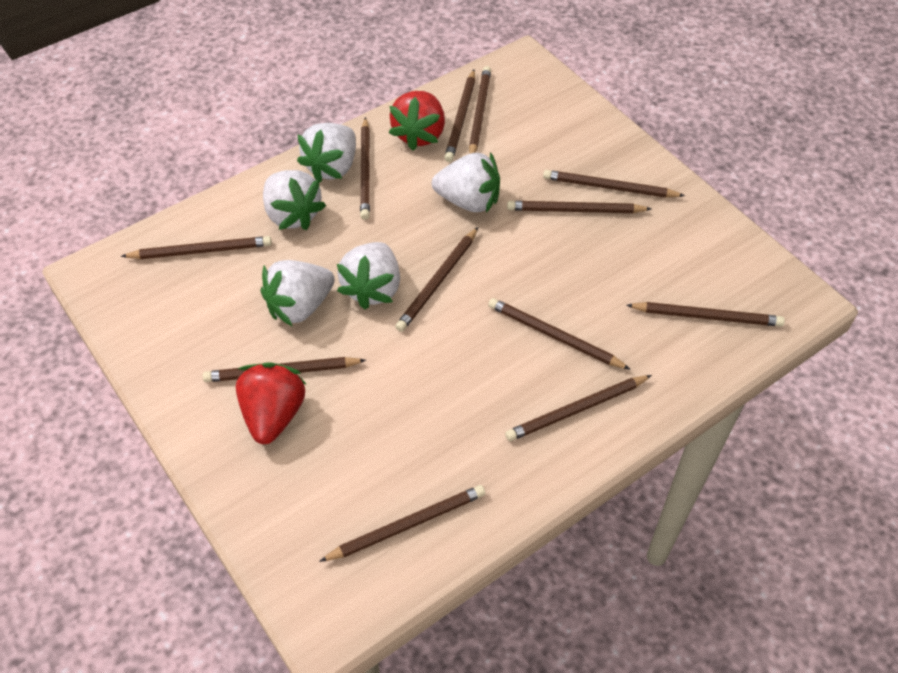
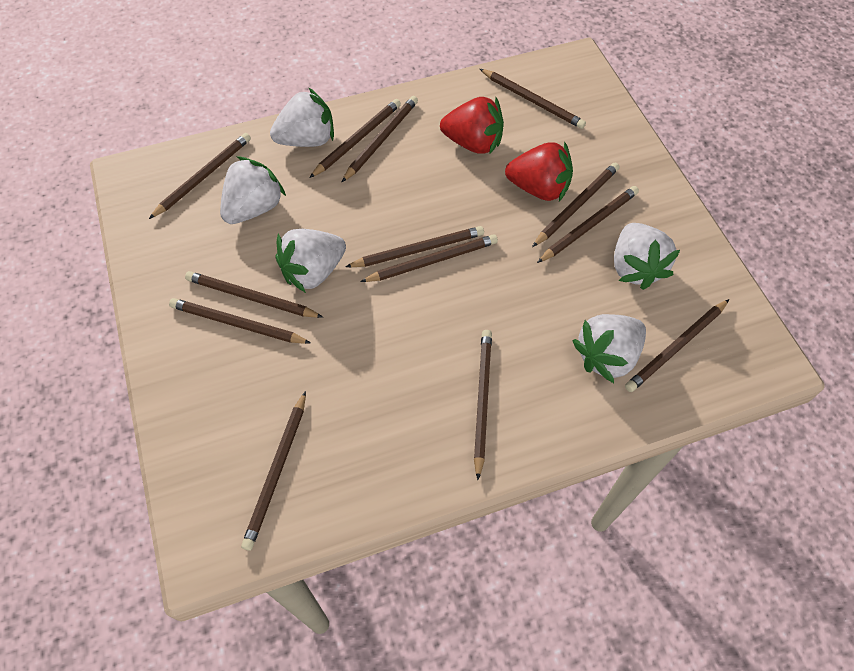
brown pencil: [121,236,272,259] [203,357,366,382] [319,485,485,562] [360,117,370,220] [395,227,478,332] [444,70,475,162] [469,66,491,154] [488,298,631,370] [505,375,652,441] [507,201,651,213] [543,170,685,198] [626,302,785,327] = 12 -> [149,133,251,219] [169,298,311,344] [185,271,323,318] [241,391,306,550] [310,99,401,178] [342,96,418,182] [346,226,484,267] [360,234,498,282] [474,330,492,480] [480,69,586,129] [532,162,619,247] [537,186,639,263] [625,299,729,392] = 13

